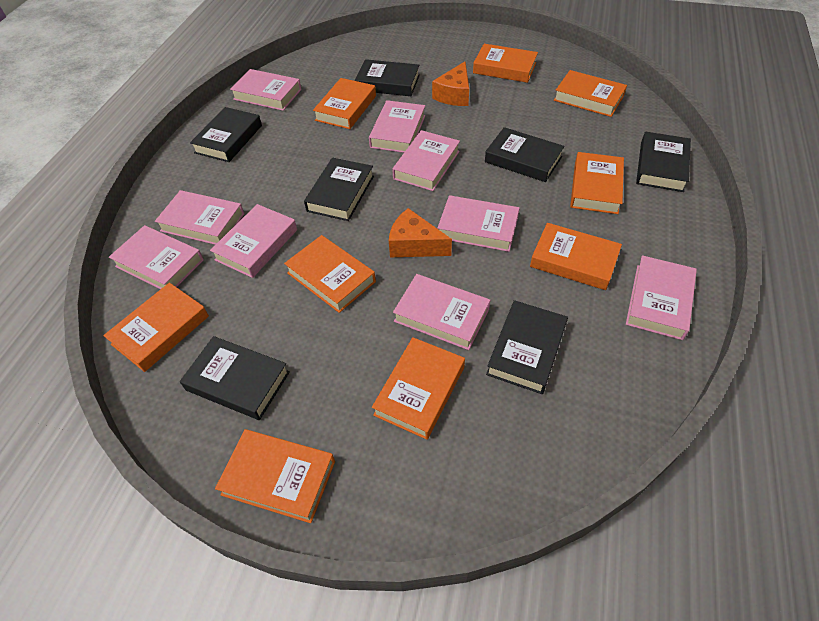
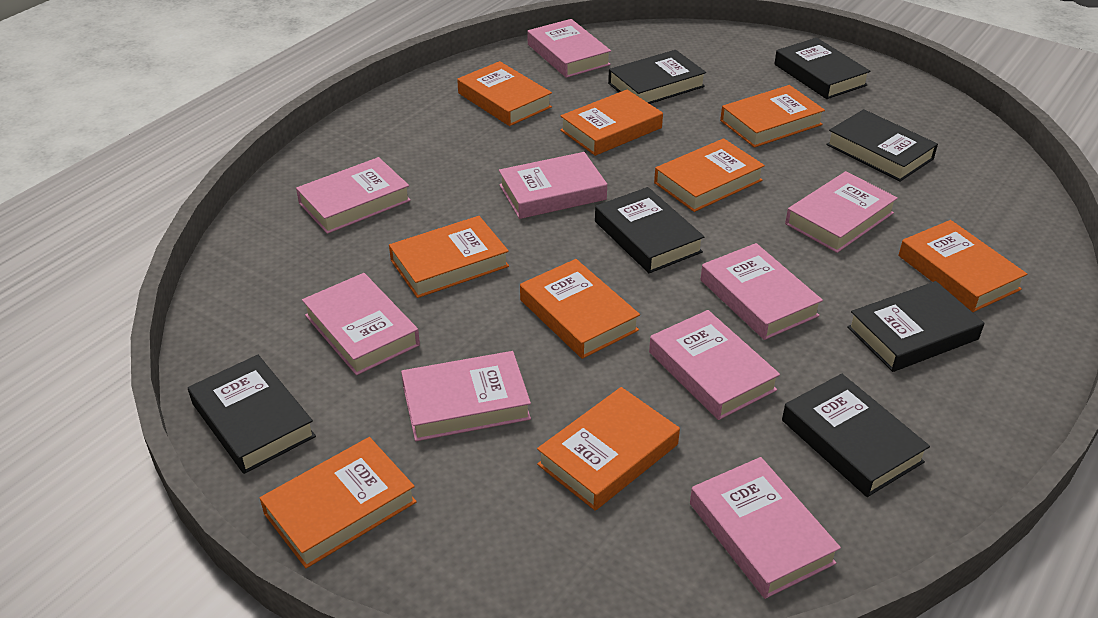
orange cheese: [389,208,452,257] [432,62,469,106] = 2 -> none = 0

